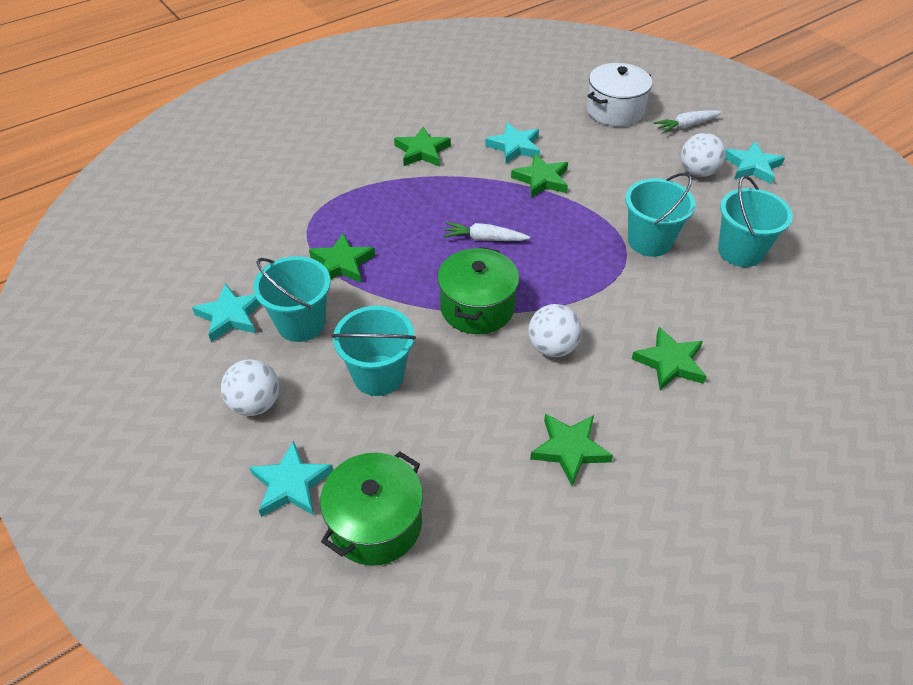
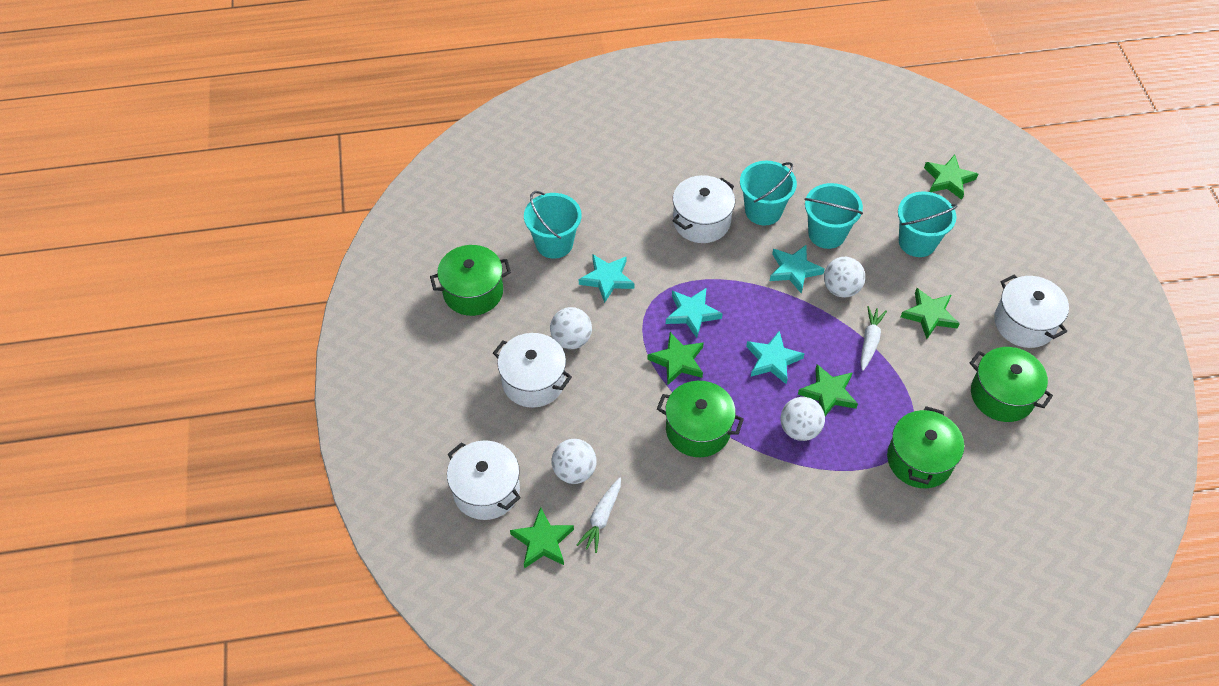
green pot: [320,451,423,566] [438,247,519,334] = 2 -> [430,245,511,316] [657,381,744,457] [887,406,964,488] [970,347,1053,422] = 4
white ball: [221,359,279,416] [528,304,582,357] [681,133,726,177] = 3 -> [550,307,592,349] [552,439,597,484] [781,397,825,441] [824,257,865,298] = 4
white pot: [587,63,652,126] = 1 -> [447,440,521,520] [493,333,572,408] [673,175,735,243] [994,275,1069,348] = 4

